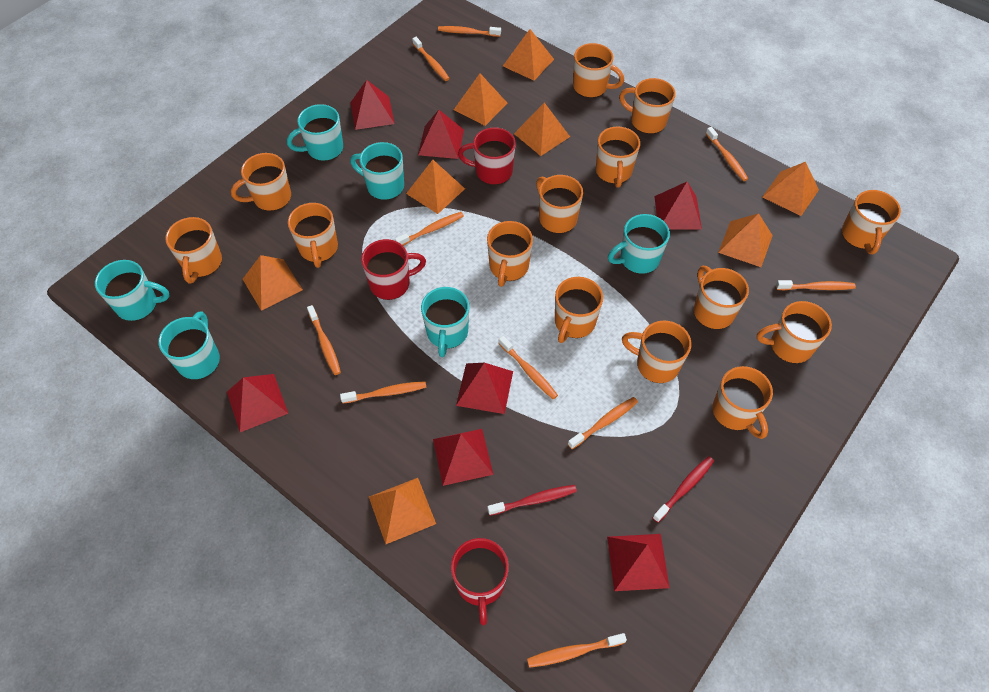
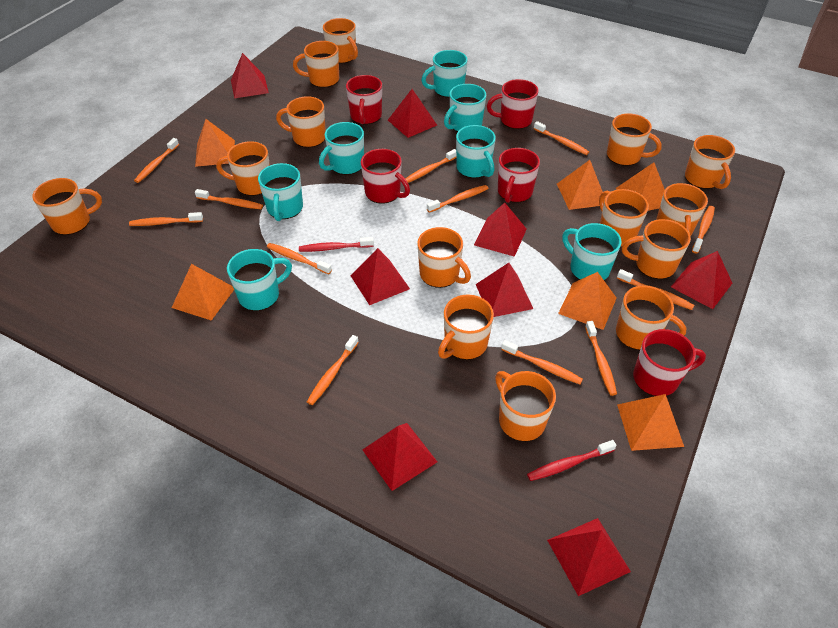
orange pyramid: [243,255,303,311] [369,478,436,544] [406,160,465,214] [454,74,507,126] [503,29,554,80] [514,102,570,156] [718,213,773,267] [763,162,819,216] = 8 -> [172,264,234,321] [195,119,235,167] [557,160,603,210] [558,272,617,330] [616,163,665,211] [617,394,684,451] = 6
orange toothbrush: [307,305,341,375] [340,381,426,404] [395,212,464,246] [412,37,450,81] [438,26,501,37] [498,336,558,399] [527,633,627,668] [568,397,638,449] [706,127,748,181] [776,280,856,290] = 10 -> [129,212,203,226] [134,138,179,183] [195,189,263,209] [267,243,332,274] [307,335,359,405] [405,149,456,183] [427,185,488,213] [501,340,583,384] [534,121,589,155] [585,321,617,396] [617,269,694,310] [692,206,715,254] = 12
red mug: [361,239,426,300] [451,538,509,625] [458,127,516,185] = 3 -> [346,75,382,125] [361,149,410,204] [487,79,539,129] [498,148,540,203] [633,329,706,396] = 5
red pyramid: [227,374,288,432] [351,80,395,130] [418,110,464,159] [433,429,494,486] [456,363,513,414] [607,534,670,591] [654,182,702,230] = 7 -> [231,53,269,98] [350,248,410,305] [362,423,437,491] [388,89,437,138] [474,203,527,257] [476,263,533,317] [547,518,631,596] [671,251,732,309] = 8
turquoise mug: [95,260,170,321] [158,311,220,379] [287,104,343,161] [350,142,404,200] [421,287,469,357] [608,214,670,274] = 6 -> [227,249,292,311] [258,163,303,221] [319,122,364,175] [421,50,468,98] [444,84,486,132] [456,125,496,178] [562,223,622,280] = 7

